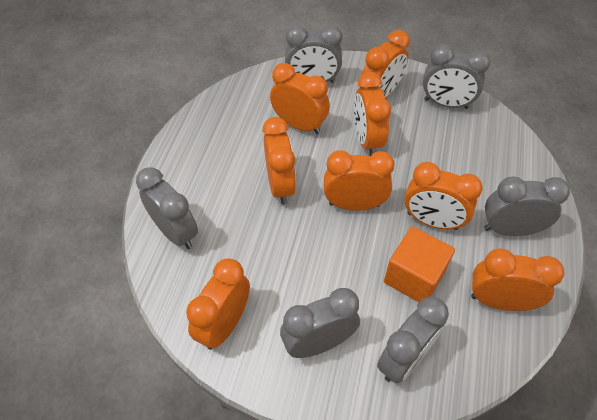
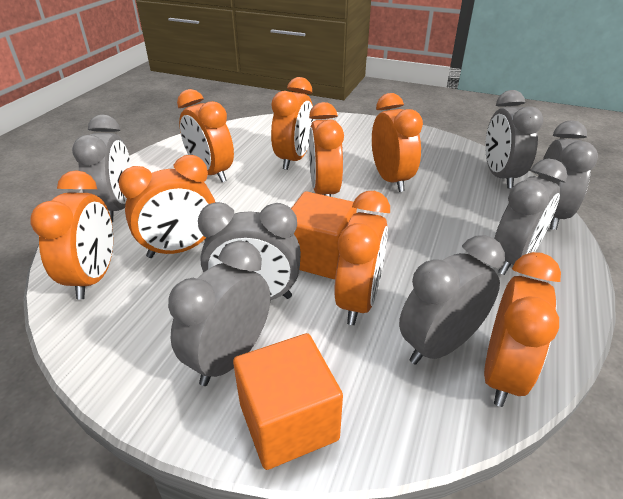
grey clock: [136,167,198,249] [280,288,360,358] [285,25,342,83] [377,296,449,384] [423,44,490,109] [484,176,570,236] = 6 -> [72,115,132,222] [168,240,270,386] [198,202,301,300] [399,235,505,365] [485,90,543,188] [494,159,567,275] [538,120,598,230] = 7
orange cube: [384,227,455,302] = 1 -> [233,333,343,470] [291,191,357,279] = 2

